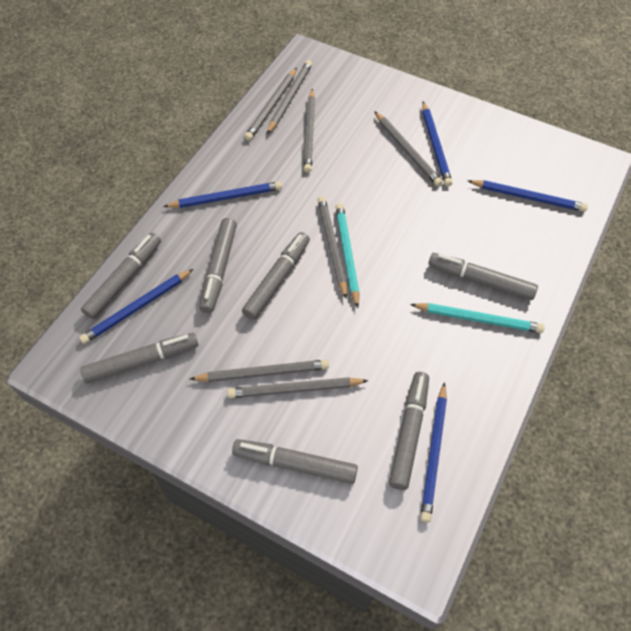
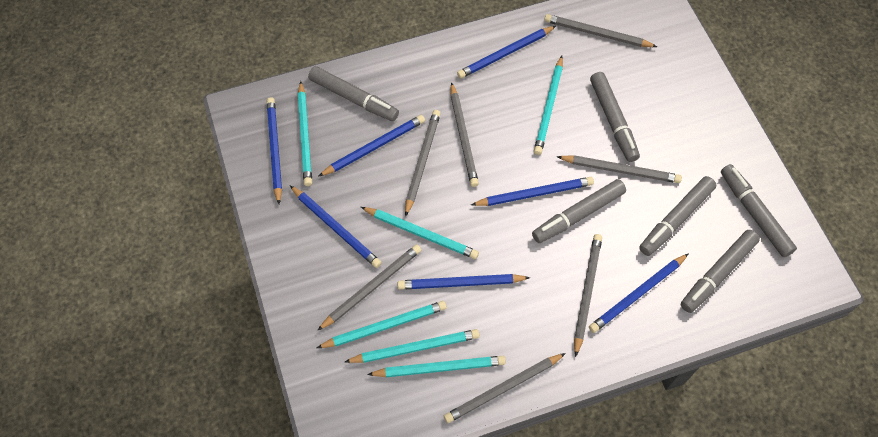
blue pencil: [79,269,193,344] [163,181,282,208] [420,382,447,522] [422,102,452,187] [468,180,588,212] = 5 -> [267,97,282,204] [290,186,382,268] [318,115,425,177] [397,274,530,290] [457,26,556,79] [471,177,594,206] [589,253,689,333] = 7
grey marker: [80,333,199,384] [81,233,161,319] [199,218,237,313] [232,439,358,484] [242,232,310,320] [389,372,429,490] [428,253,538,300] = 7 -> [308,66,399,121] [532,179,626,243] [590,72,640,162] [639,176,716,256] [681,230,760,313] [721,164,797,257] = 6
turquoise pencil: [336,203,360,308] [410,303,545,333] = 2 -> [298,81,312,186] [317,301,447,348] [345,329,480,363] [361,207,479,259] [367,356,506,377] [534,56,563,155] = 6

